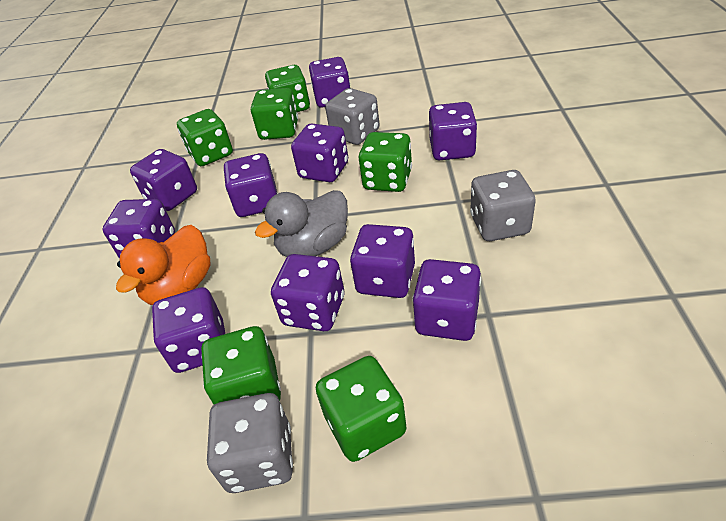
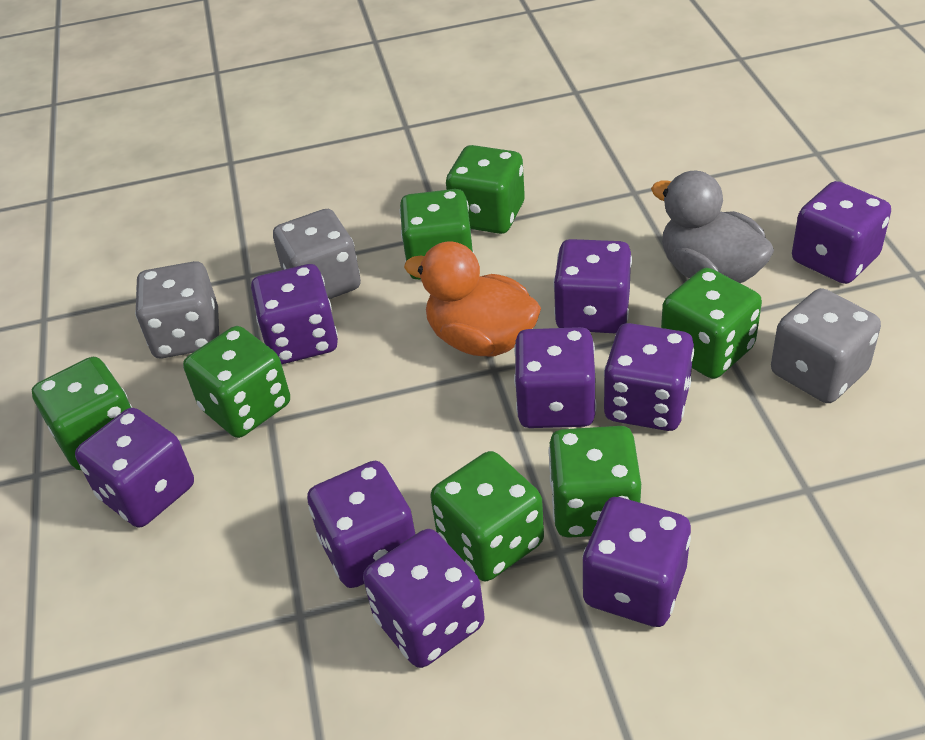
green dice: [177,109,233,166] [201,326,281,404] [251,88,298,140] [265,65,310,112] [316,356,406,462] [359,132,412,192] = 6 -> [32,357,132,470] [183,326,290,438] [400,189,474,280] [430,451,544,581] [446,145,525,234] [549,426,641,538] [661,268,762,379] = 7
purple dice: [102,199,175,258] [130,149,197,211] [152,287,225,373] [224,153,278,217] [271,254,344,331] [291,123,348,182] [309,57,350,108] [350,224,415,298] [412,259,481,341] [429,102,477,160] = 10 -> [75,408,194,527] [251,264,338,364] [307,461,416,588] [363,529,485,668] [514,327,596,428] [553,239,632,333] [582,497,691,627] [604,323,694,431] [792,181,891,284] = 9

